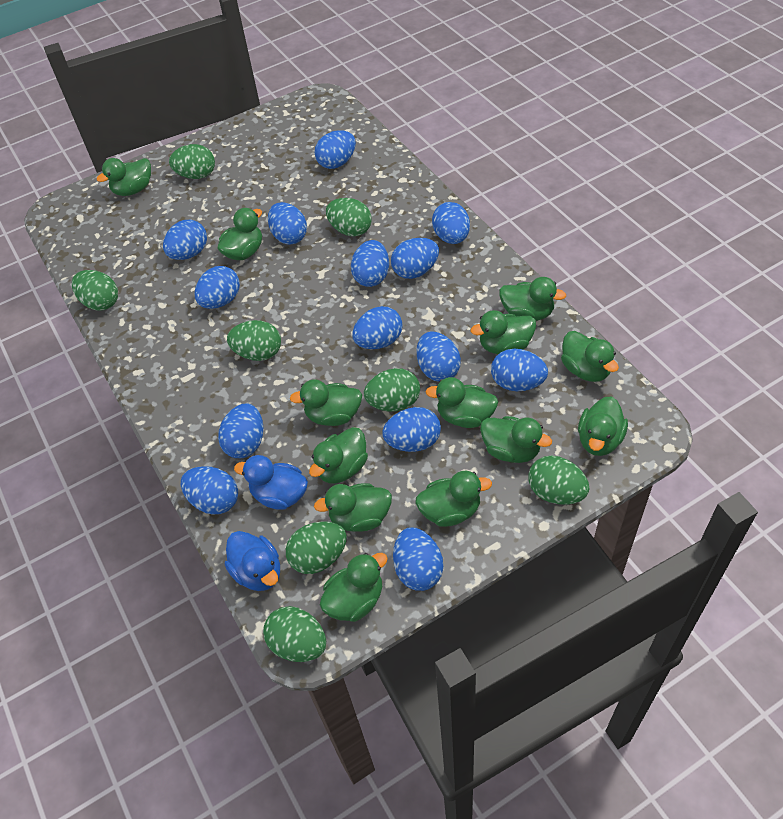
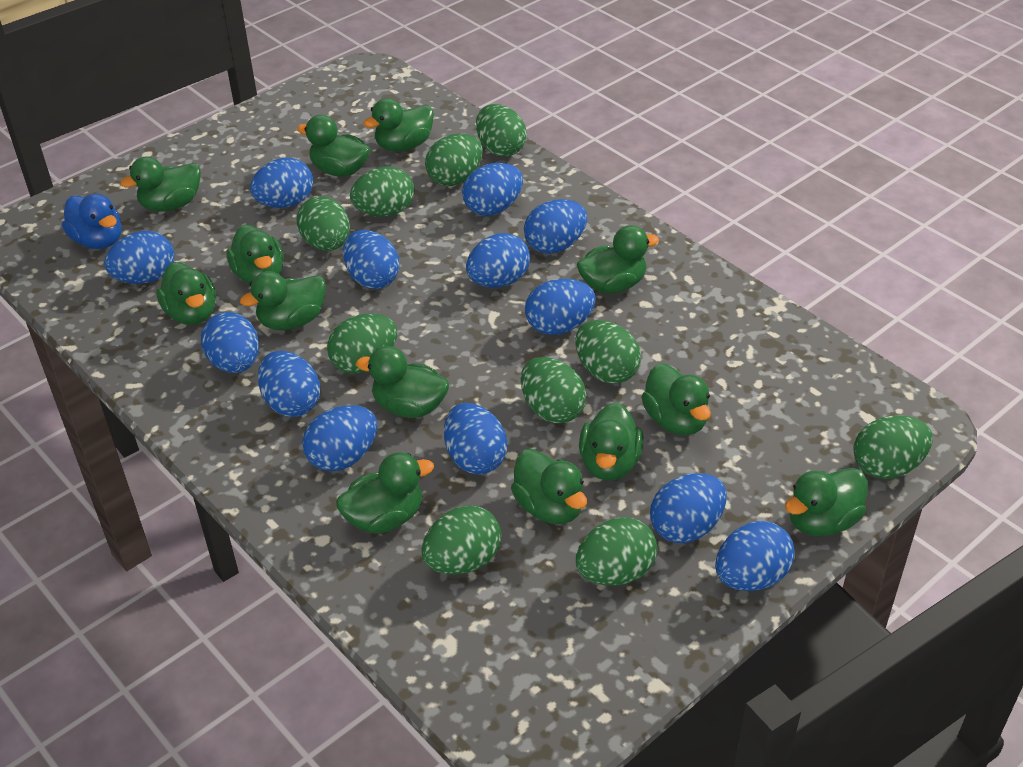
blue duck: [225,531,280,591] [234,455,308,510] = 2 -> [62,194,121,249] = 1
blue egg: [163,220,207,260] [181,466,238,515] [195,266,240,309] [218,404,263,458] [268,202,307,245] [315,130,356,169] [351,240,389,287] [352,306,403,349] [382,407,441,452] [391,238,439,279] [393,527,443,591] [417,332,461,381] [432,202,470,244] [491,349,548,391] = 14 -> [104,231,175,284] [201,312,259,373] [250,158,313,208] [258,351,320,417] [302,405,377,471] [343,230,399,289] [444,403,507,474] [462,163,523,216] [466,233,530,288] [524,199,587,254] [525,279,596,335] [650,473,727,543] [715,521,794,591] = 13
green egg: [72,270,118,311] [169,144,215,179] [227,320,281,361] [263,606,326,662] [286,521,347,574] [326,198,372,236] [364,368,420,411] [528,456,589,505] = 8 -> [296,196,350,251] [327,313,397,374] [350,166,415,217] [422,506,502,575] [425,134,483,186] [476,104,527,157] [521,357,586,424] [575,320,641,384] [576,517,657,586] [853,415,933,479] = 10

